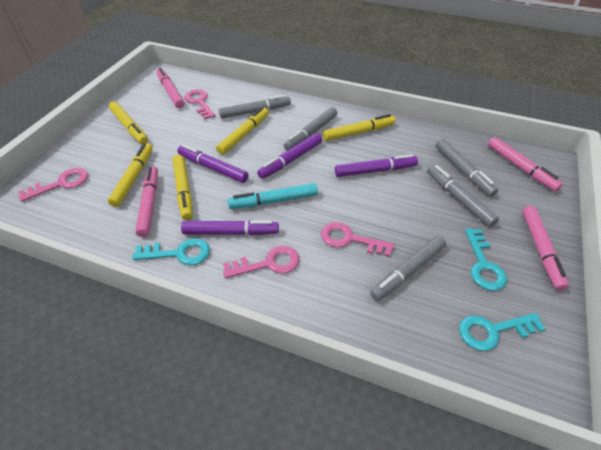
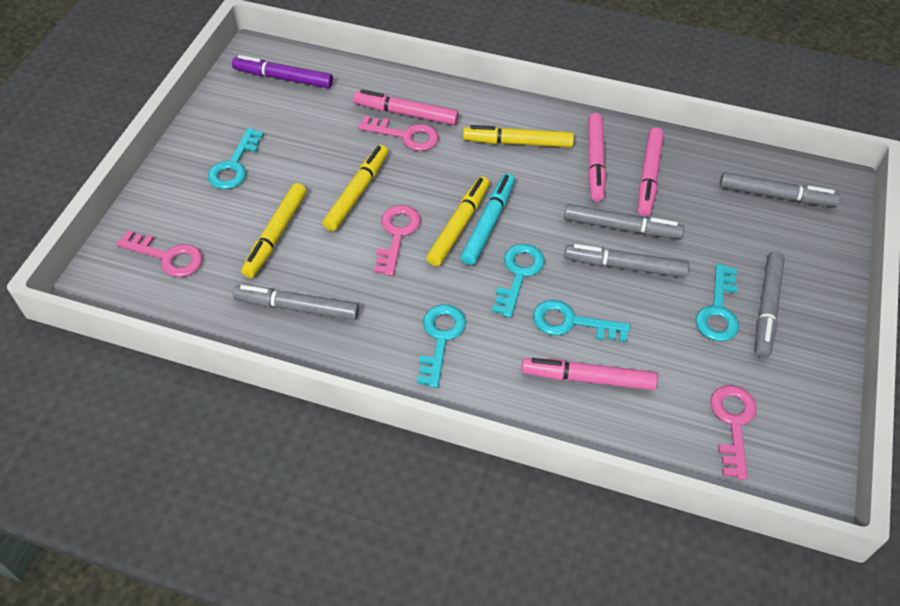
purple marker: [177,144,249,183] [181,220,279,235] [257,133,322,179] [335,154,418,177] = 4 -> [232,55,333,88] = 1
turquoise key: [132,238,210,265] [459,313,545,351] [465,228,507,291] = 3 -> [208,128,264,189] [417,304,466,388] [492,244,545,318] [533,300,630,342] [696,264,739,341] = 5
yellow marker: [108,143,153,207] [109,101,148,144] [173,155,193,220] [216,107,269,155] [323,114,395,141] = 5 -> [241,183,307,278] [323,145,388,231] [426,176,490,266] [463,125,574,148] = 4

